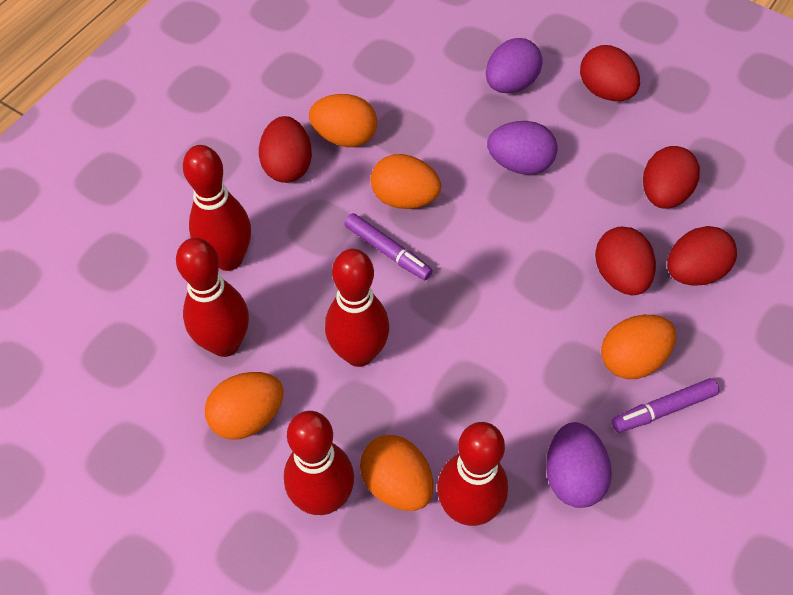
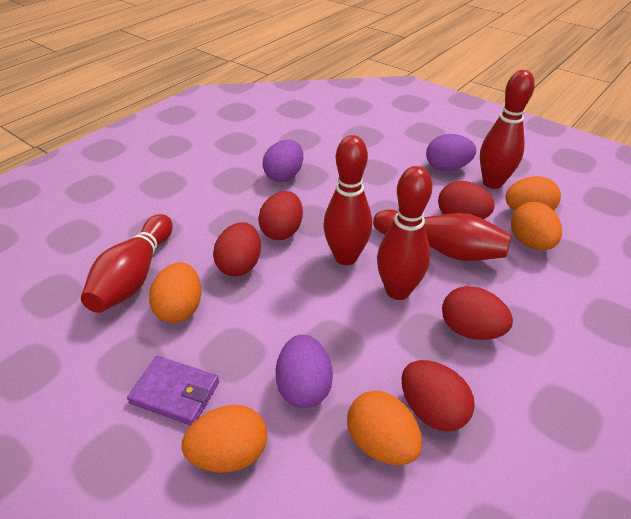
purple marker: [344,213,433,281] [612,378,719,433] = 2 -> none = 0
purple wallet: none = 0 -> [127,356,219,426] = 1

